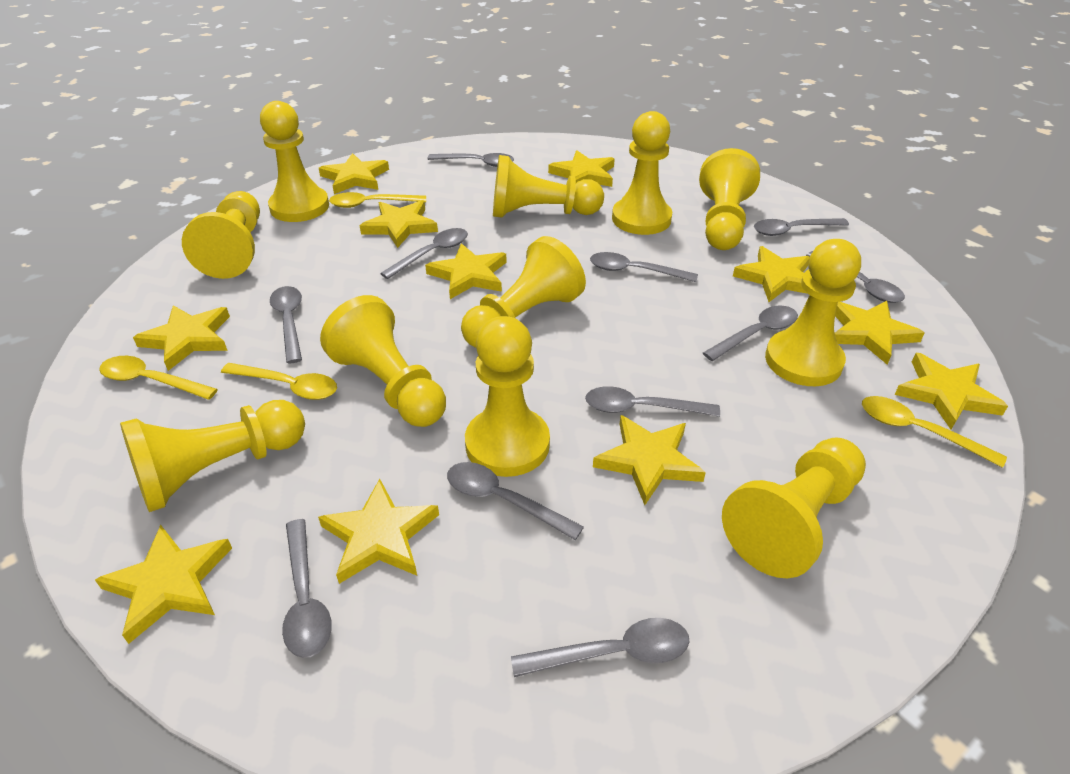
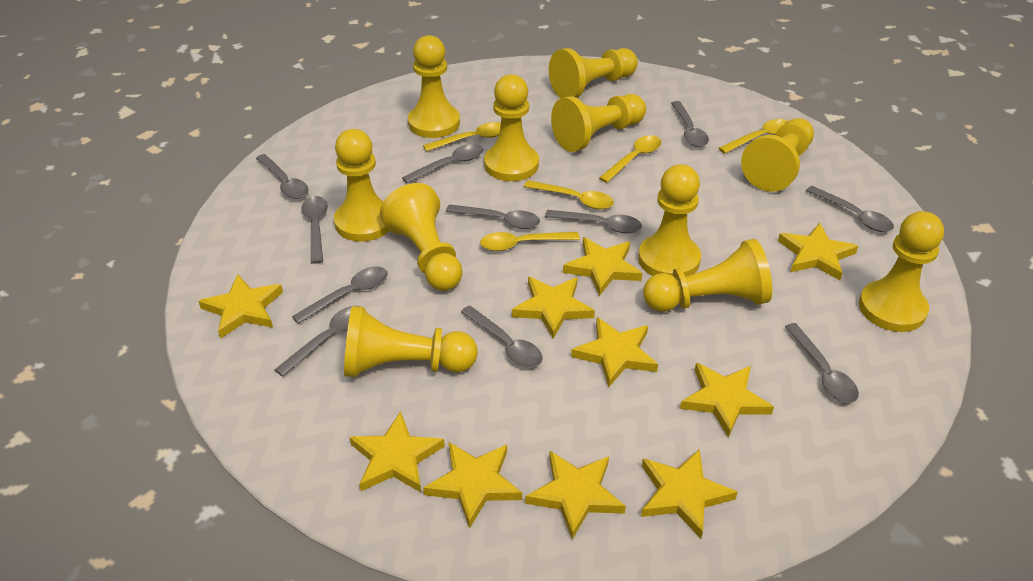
yellow spoon: [99,356,218,400] [221,363,337,400] [329,192,426,208] [862,396,1007,468] = 4 -> [423,122,501,152] [480,232,580,251] [524,180,614,209] [599,135,661,183] [719,119,788,154] = 5
yellow star: [95,525,232,644] [133,305,230,371] [318,479,439,584] [319,153,389,194] [360,200,438,248] [425,243,507,299] [548,150,615,187] [593,415,706,505] [733,246,810,302] [835,301,924,365] [895,353,1008,429] = 11 -> [198,274,283,339] [350,411,445,492] [423,442,522,528] [512,277,595,339] [525,451,626,539] [563,237,642,296] [571,317,658,387] [641,449,738,539] [680,363,774,438] [778,223,858,280] = 10

